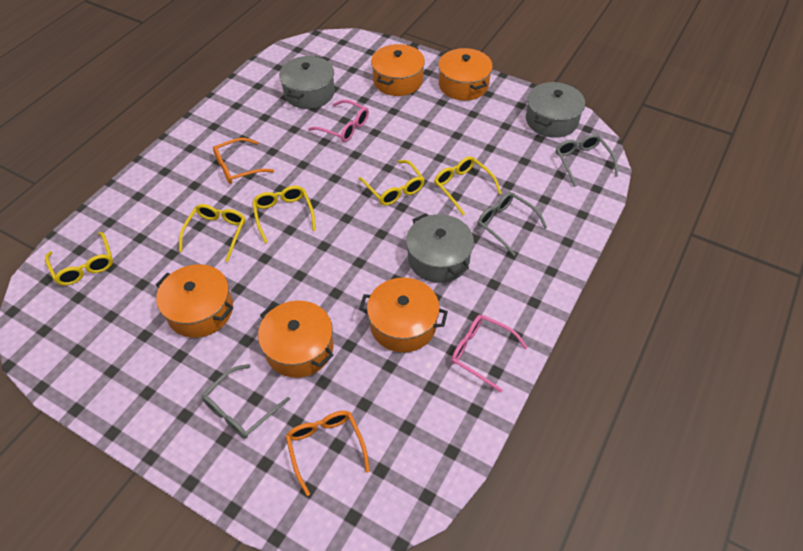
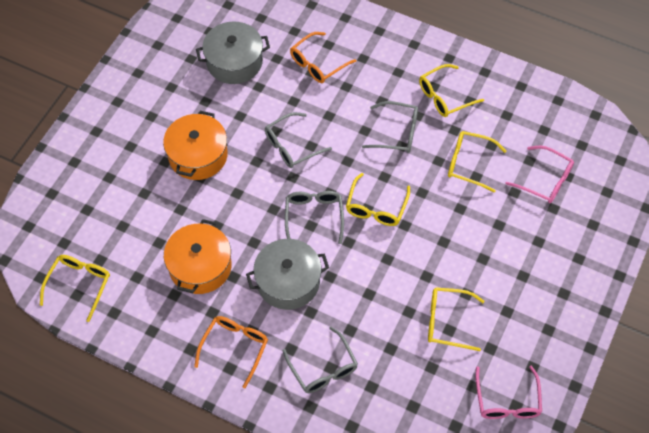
grey glasses: [202,364,290,439] [477,192,547,256] [556,134,618,187] = 3 -> [265,112,332,168] [283,327,358,393] [285,191,344,244] [362,101,418,153] = 4
grey pot: [279,56,335,109] [406,214,474,283] [526,82,585,138] = 3 -> [196,22,270,84] [246,239,329,310] = 2
orange pot: [156,264,233,338] [258,301,334,378] [359,277,448,352] [371,44,425,96] [438,48,493,101] = 5 -> [163,111,228,180] [164,219,232,294] = 2

